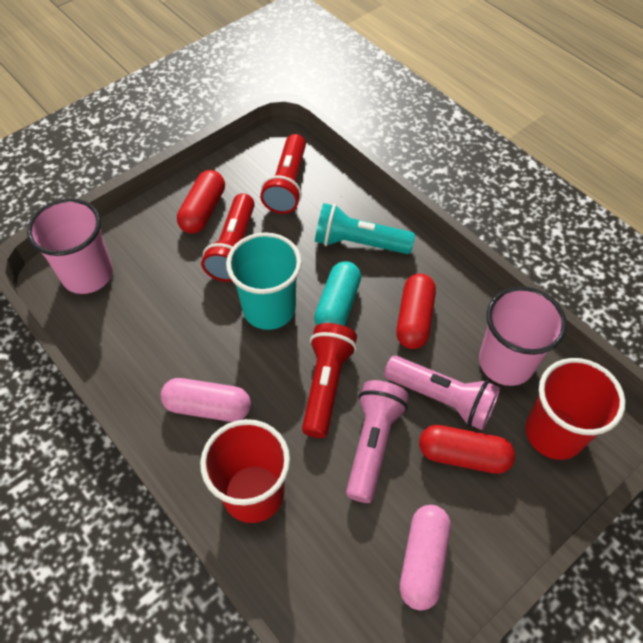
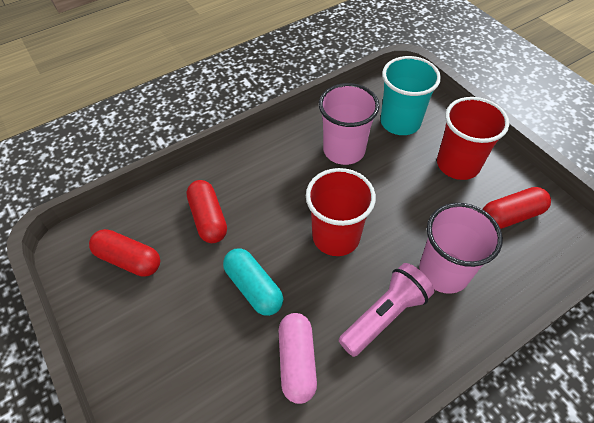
pink capsule: [160,378,251,422] [400,505,451,611] = 2 -> [279,313,317,404] = 1
pink flashlight: [346,380,409,503] [384,356,500,430] = 2 -> [339,263,434,357] = 1
red flashlight: [201,194,255,282] [260,134,306,214] [302,323,357,438] = 3 -> none = 0
turquoise flashlight: [315,203,415,254] = 1 -> none = 0

